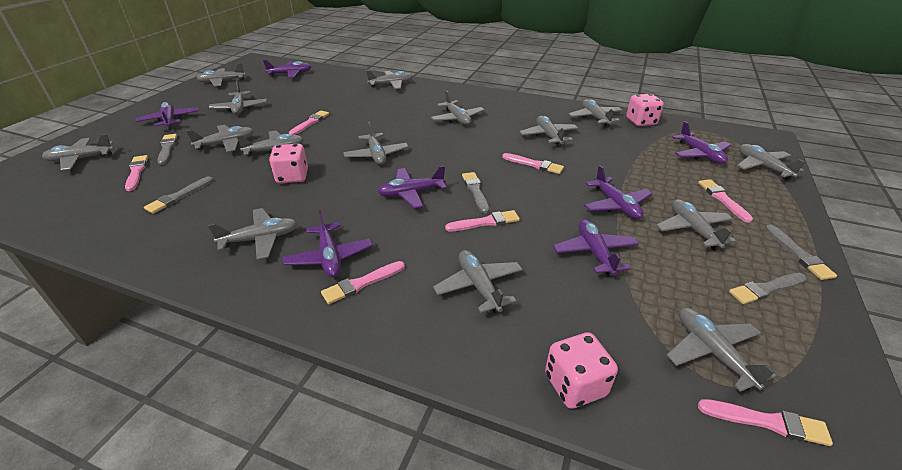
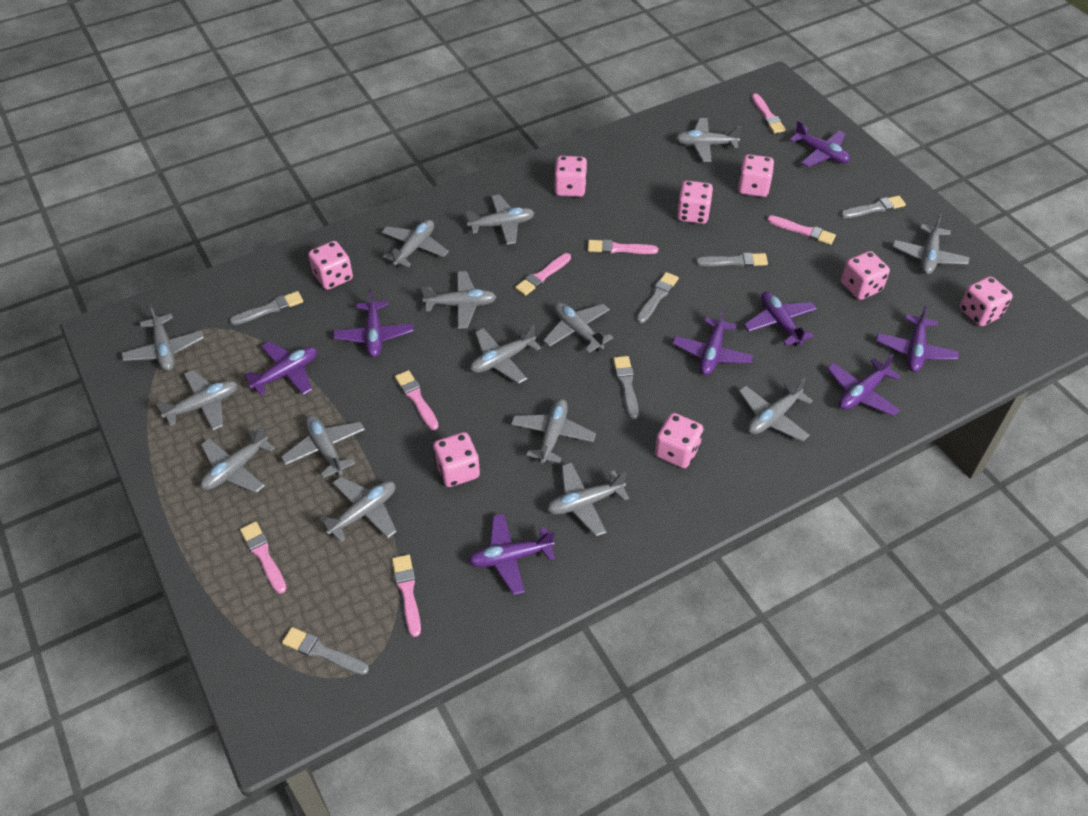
grey brush: [144,176,213,214] [157,134,177,165] [462,172,489,213] [729,273,806,304] [765,225,837,280] = 5 -> [230,291,303,325] [282,627,369,675] [613,356,639,420] [637,272,679,323] [696,253,768,267] [841,196,906,218] = 6
pink dice: [269,144,308,183] [545,332,618,409] [626,94,664,126] = 3 -> [308,241,353,290] [433,432,480,487] [554,156,587,197] [655,413,703,468] [677,180,713,224] [738,154,774,197] [841,251,890,300] [960,276,1013,326] = 8
purple plane: [136,102,199,130] [263,60,311,78] [283,210,373,277] [377,166,447,209] [553,219,639,277] [584,165,652,219] [672,121,731,164] = 7 -> [244,341,317,395] [333,289,413,357] [468,514,555,595] [672,308,753,375] [744,291,817,346] [790,120,850,167] [827,354,901,416] [876,304,959,372] = 8

